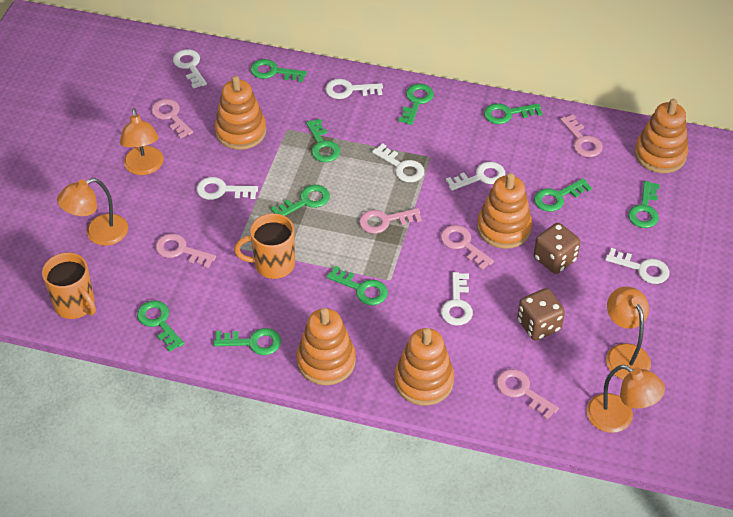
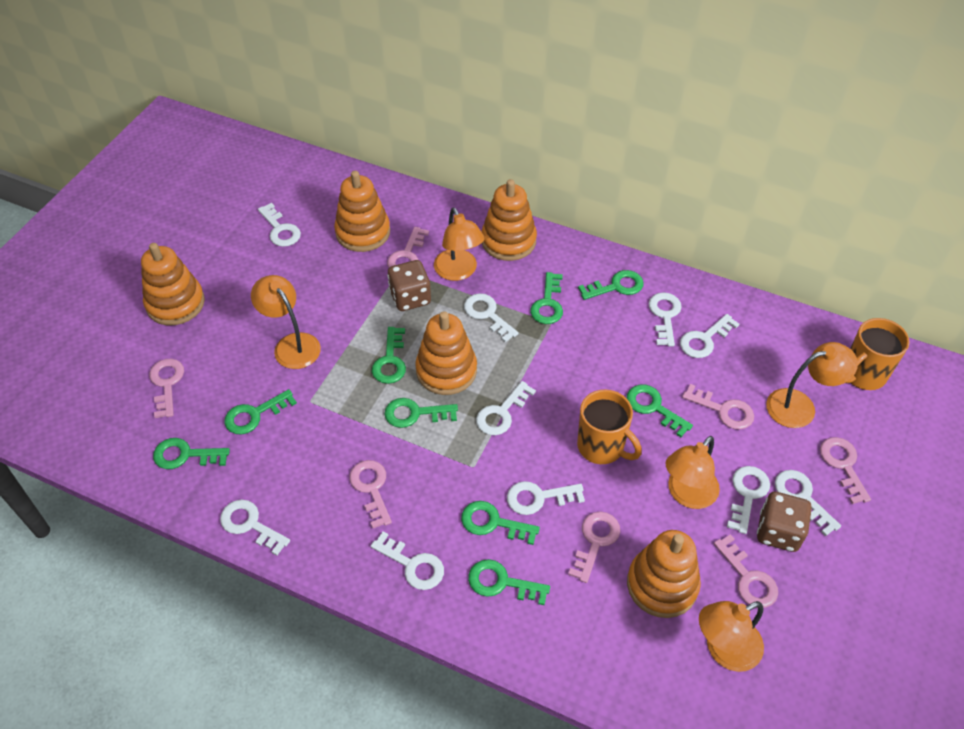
green key: [137,300,184,352] [213,328,281,355] [250,59,307,82] [271,185,330,216] [306,119,340,162] [327,266,388,305] [398,84,434,125] [484,103,543,124] [534,178,592,212] [628,181,660,228] = 10 -> [153,438,230,469] [224,389,297,434] [372,327,406,384] [385,398,458,428] [461,501,540,545] [468,559,550,605] [530,272,563,324] [578,270,644,300] [627,385,693,437] = 9
orange lamp: [57,178,128,246] [120,108,164,175] [586,365,665,433] [606,286,651,380] = 4 -> [251,275,321,369] [434,208,484,281] [665,436,720,509] [699,601,764,672] [766,342,858,428] = 5
pink key: [151,99,193,139] [156,234,216,268] [359,208,422,234] [441,225,494,270] [497,369,559,420] [560,114,603,157] = 6 -> [149,359,184,418] [349,460,392,528] [387,227,429,267] [568,512,620,583] [682,384,754,430] [714,534,778,608] [820,437,871,504] = 7
white key: [173,49,207,89] [197,177,258,200] [325,79,383,99] [372,143,424,182] [441,272,473,326] [446,162,505,191] [605,248,670,284] = 7 -> [220,500,290,556] [258,203,301,247] [371,531,444,590] [464,293,519,342] [476,381,536,435] [507,481,585,515] [649,292,682,346] [680,314,739,358] [727,466,770,534] [775,470,841,536] = 10

